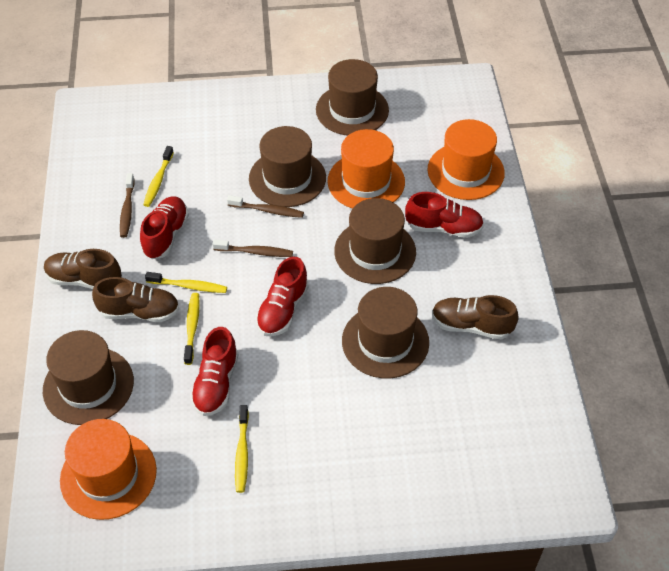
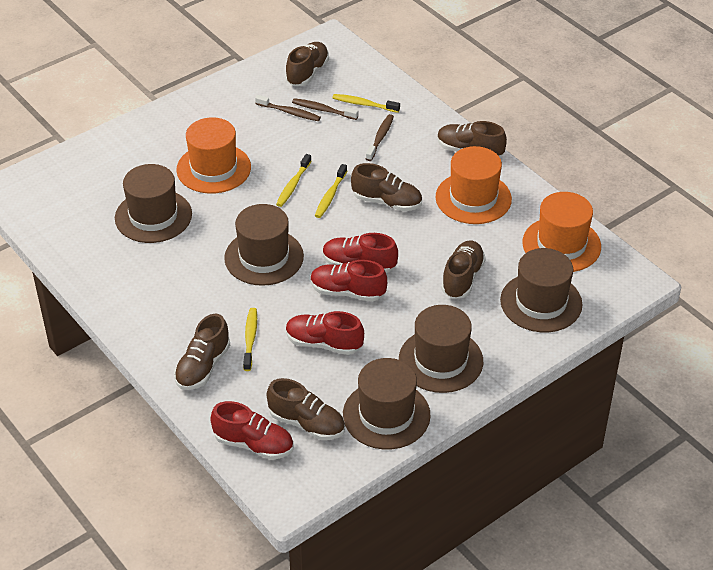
brown shoe: [44,249,122,289] [92,277,179,322] [432,295,519,339] = 3 -> [174,314,230,390] [267,378,345,440] [285,42,329,86] [351,163,422,211] [437,121,507,157] [441,240,486,299] = 6

